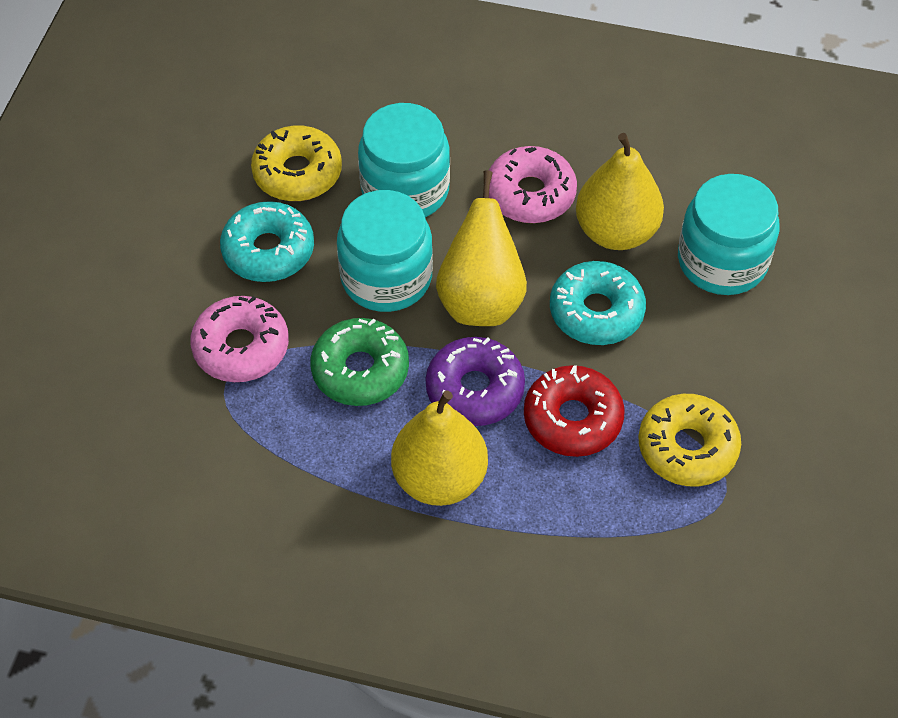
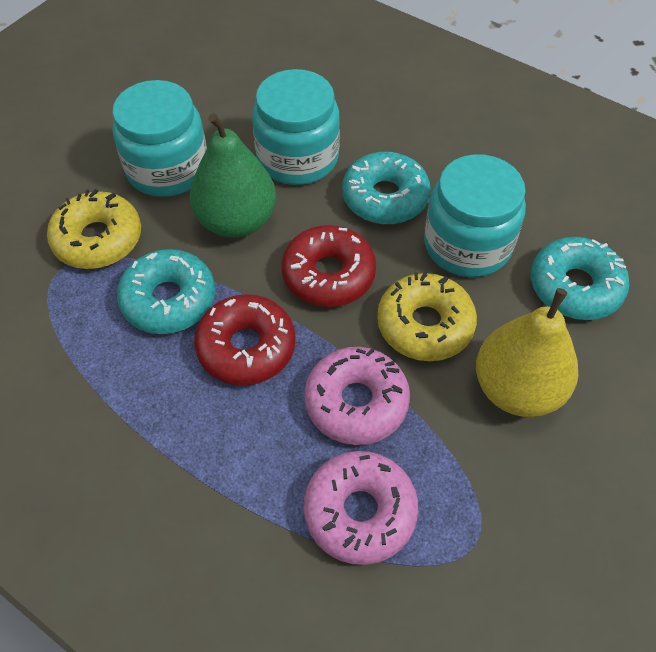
green donut: [310,318,409,406] = 1 -> none = 0
green pear: none = 0 -> [190,113,276,238] = 1
purple donut: [426,337,525,426] = 1 -> none = 0
red donut: [524,365,625,457] = 1 -> [194,294,296,386] [281,225,376,307] = 2
turquoise donut: [220,201,314,282] [550,261,646,345] = 2 -> [117,249,215,334] [342,152,431,224] [531,237,629,320] = 3
yellow pear: [391,391,488,506] [436,170,527,326] [576,133,664,250] = 3 -> [476,288,578,417] = 1

